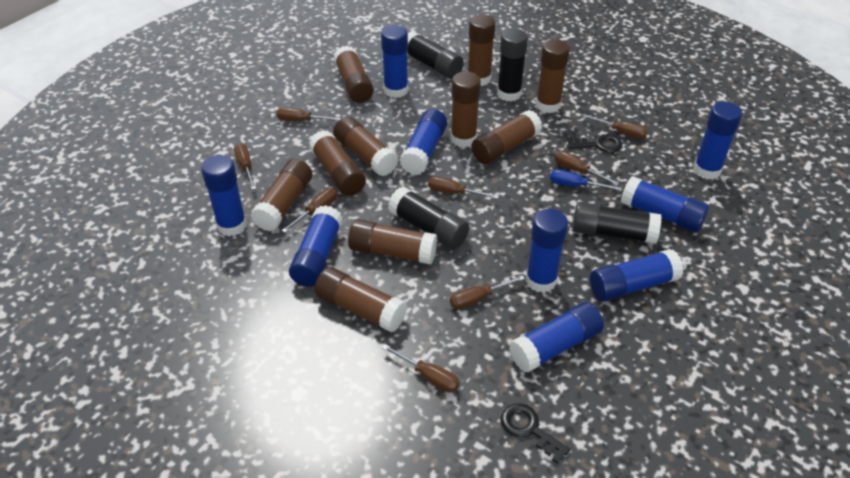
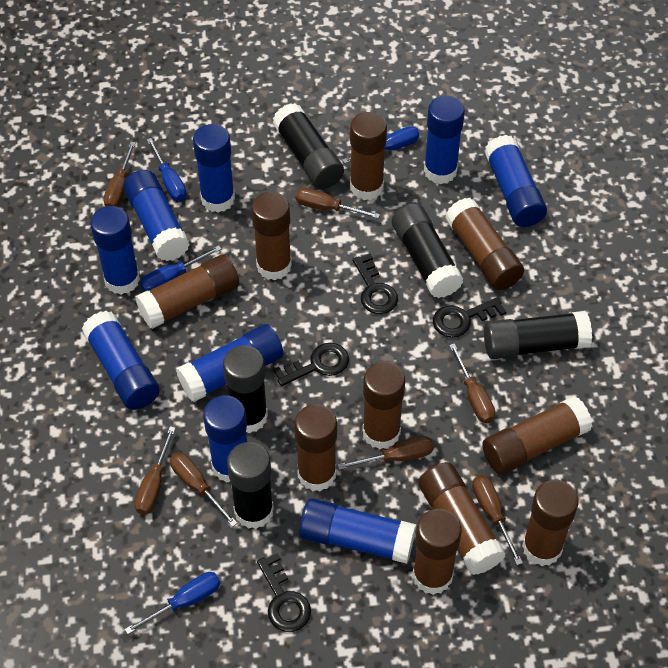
black glue stick: [388,187,469,249] [407,32,464,79] [497,28,528,101] [572,202,662,244] = 4 -> [223,345,268,433] [227,442,274,529] [273,103,344,189] [392,203,463,298] [484,311,592,359] = 5
black key: [500,403,570,464] [567,134,623,153] = 2 -> [257,553,311,632] [273,343,349,386] [352,253,398,314] [433,297,506,338] = 4
blue screwdriver: [550,170,622,191] = 1 -> [125,572,220,634] [140,245,221,292] [147,138,186,201] [342,126,420,164] = 4
brown screwdriver: [234,143,256,190] [276,107,341,121] [282,188,338,233] [382,344,460,392] [428,176,499,199] [450,275,525,309] [555,151,619,185] [582,114,648,139] = 8 -> [104,142,136,207] [135,426,176,515] [170,453,237,527] [295,188,380,218] [337,436,434,470] [449,343,495,423] [472,475,523,565] = 7

